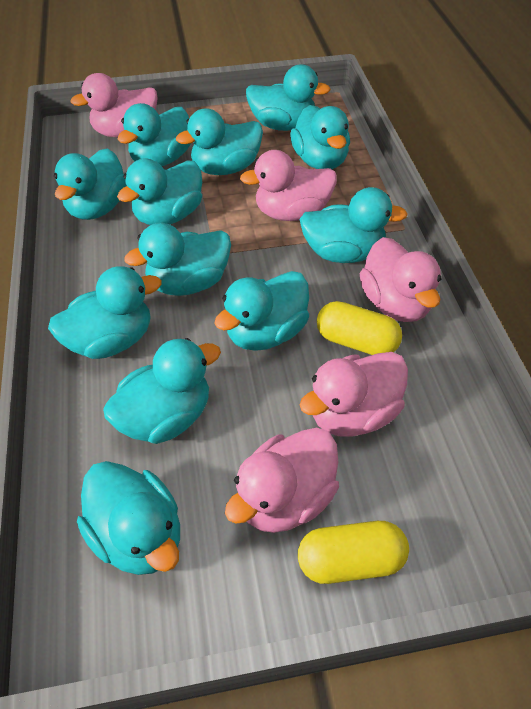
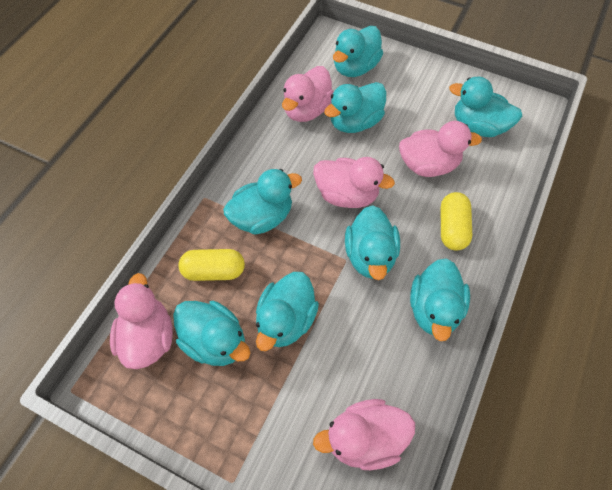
turquoise duck: [48,266,161,359] [54,148,127,220] [77,461,180,575] [103,338,221,444] [117,158,202,225] [118,103,191,166] [124,223,231,296] [176,108,263,175] [214,271,309,351] [246,65,331,131] [290,105,350,169] [299,187,408,263] = 12 -> [173,301,250,366] [223,169,302,235] [256,272,319,351] [324,82,387,133] [333,26,383,77] [345,205,400,280] [410,258,470,341] [449,77,522,137] = 8

